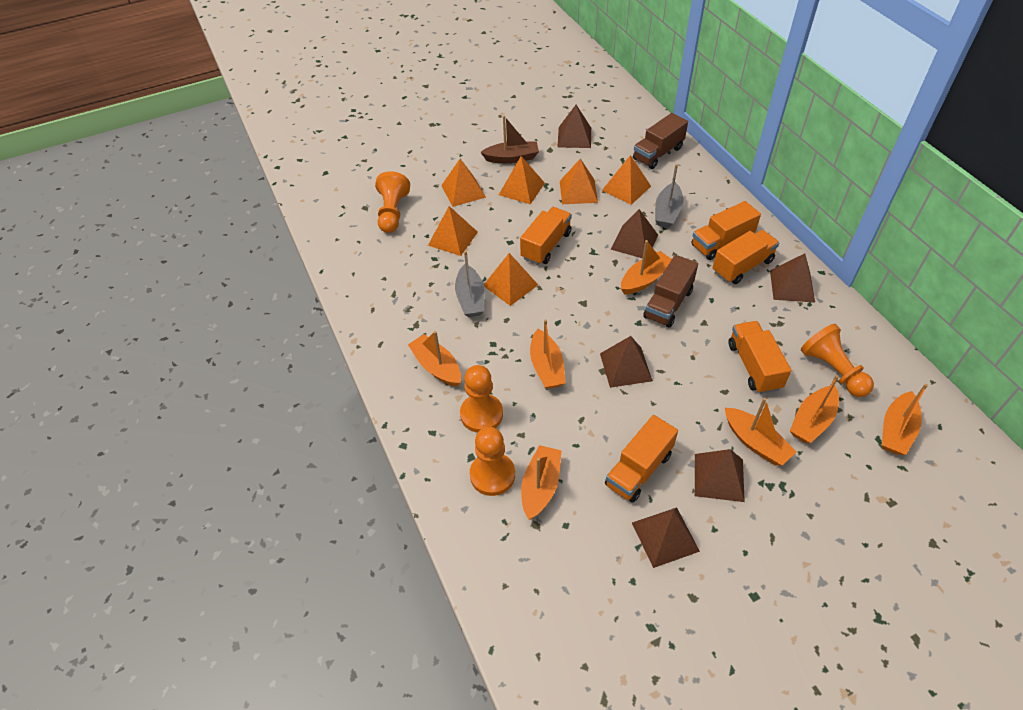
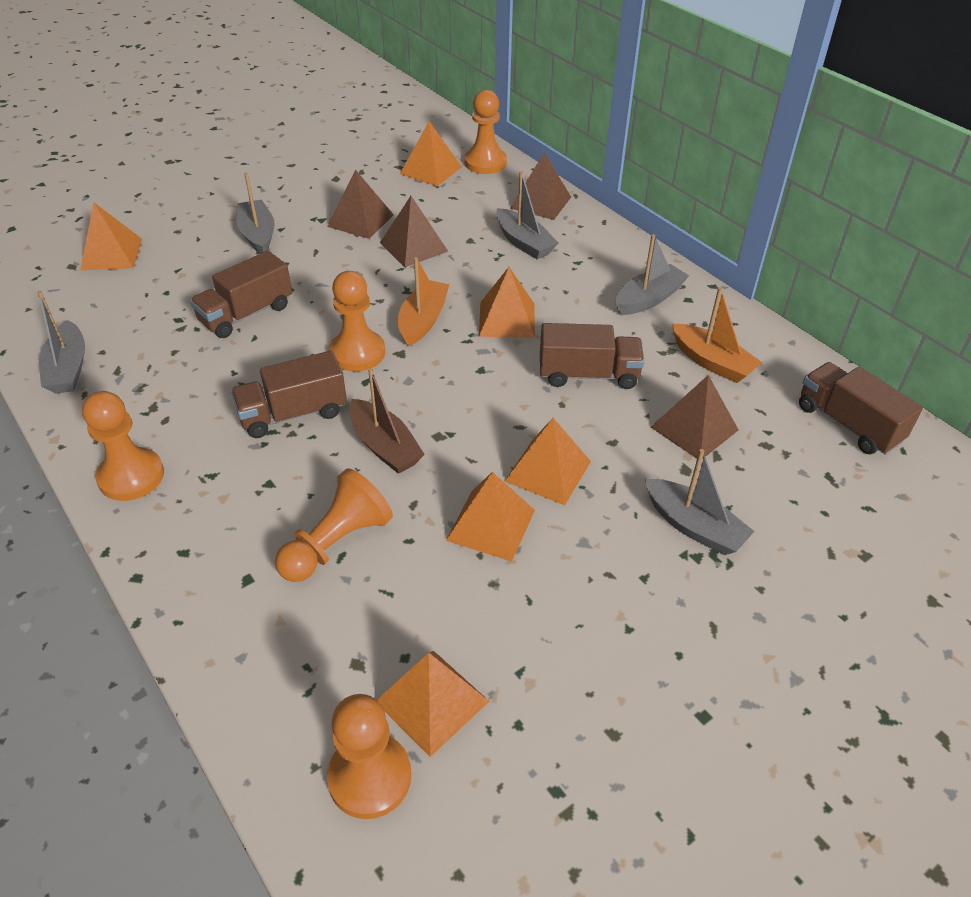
brown pyramid: [557,105,591,148] [600,336,653,388] [611,209,658,258] [632,507,700,568] [695,449,745,502] [770,253,815,303] = 6 -> [327,170,394,239] [380,196,448,267] [510,153,571,220] [651,375,738,459] = 4
brown truck: [633,113,688,169] [643,255,698,328] = 2 -> [190,251,292,338] [231,351,347,438] [540,323,645,389] [799,362,923,455] = 4
grey boat: [455,251,485,317] [655,164,683,228] = 2 -> [37,291,85,394] [237,173,275,254] [496,171,558,259] [616,234,689,315] [645,449,755,555] = 5
orange boat: [408,331,461,387] [521,445,562,520] [530,319,566,389] [621,240,672,295] [725,398,796,466] [790,375,839,443] [882,384,928,455] = 7 -> [398,257,449,346] [672,287,763,383] = 2
orange pawn: [375,171,410,233] [460,365,503,433] [470,427,515,496] [801,324,874,397] = 4 -> [82,391,164,501] [275,468,393,582] [327,694,411,819] [329,271,385,371] [464,90,507,174] = 5
orange truck: [520,207,572,265] [605,415,678,503] [692,201,761,260] [713,230,779,284] [728,321,791,394] = 5 -> none = 0

